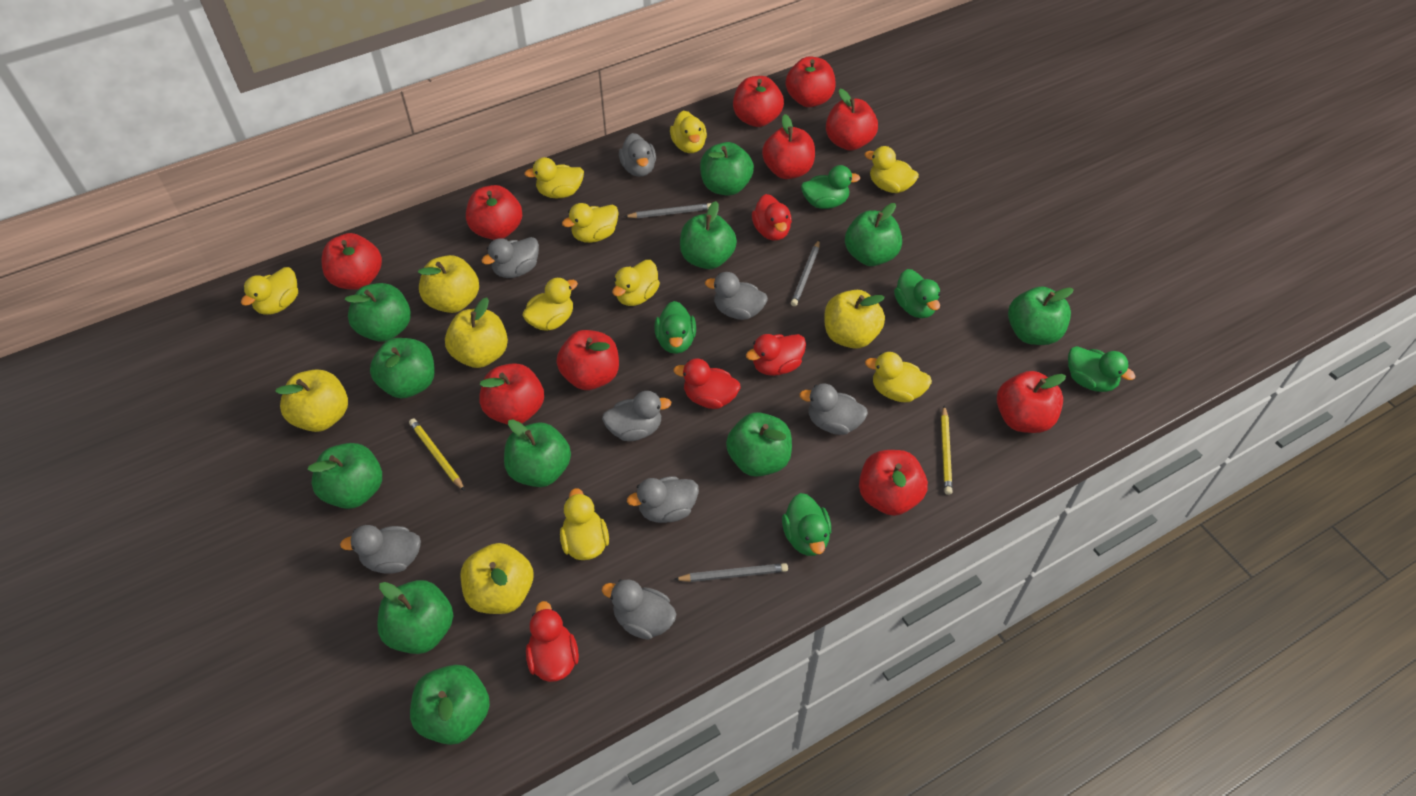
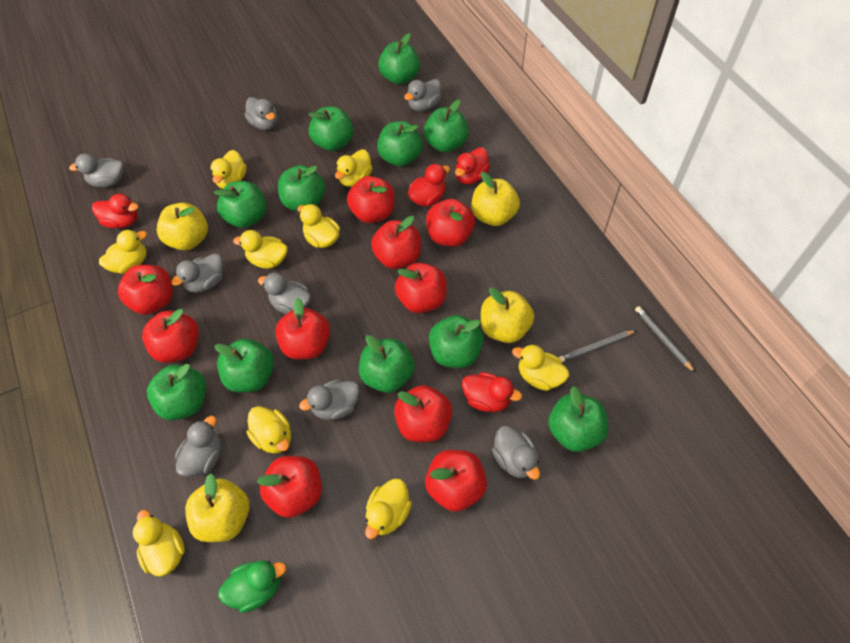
green duck: [654,301,696,354] [782,493,831,556] [801,165,860,209] [894,269,941,318] [1068,346,1135,392] = 5 -> [218,560,286,613] = 1
grey pencil: [624,203,712,218] [674,563,788,582] [791,240,820,306] = 3 -> [558,330,637,362] [635,306,695,373] = 2
yellow apple: [275,370,348,432] [418,255,479,313] [445,297,508,368] [461,543,533,614] [824,290,885,349] = 5 -> [157,203,208,251] [185,473,250,542] [472,172,520,226] [481,287,534,343] = 4
yellow pencil: [409,419,465,491] [941,406,952,495] = 2 -> none = 0

